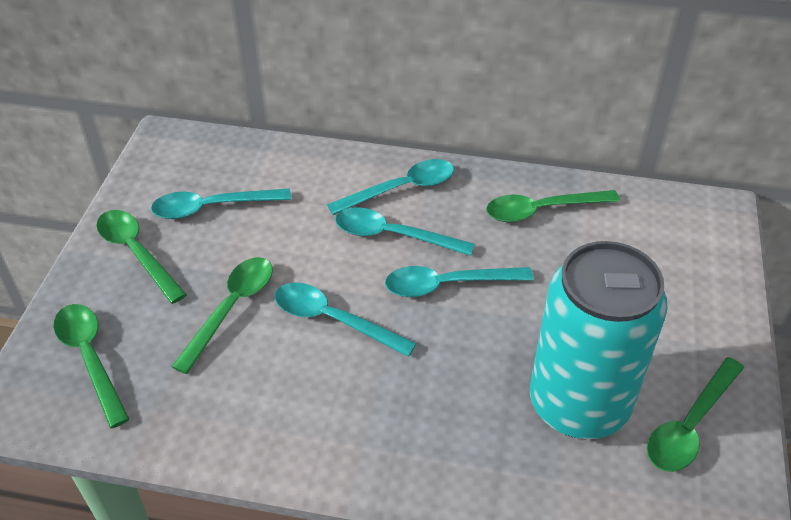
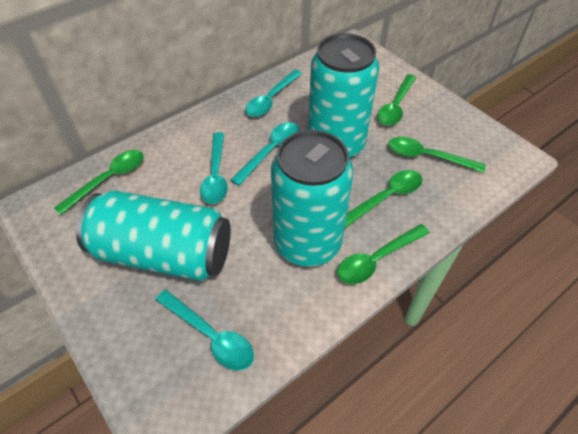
turquoise can: [530,241,668,439] = 1 -> [76,190,231,281] [271,130,353,267] [308,33,379,158] = 3
turquoise spoon: [151,188,291,219] [275,282,417,357] [327,159,454,215] [335,207,474,256] [385,266,534,297] = 5 -> [156,290,254,370] [200,132,228,204] [231,122,299,186] [245,70,302,117] = 4

